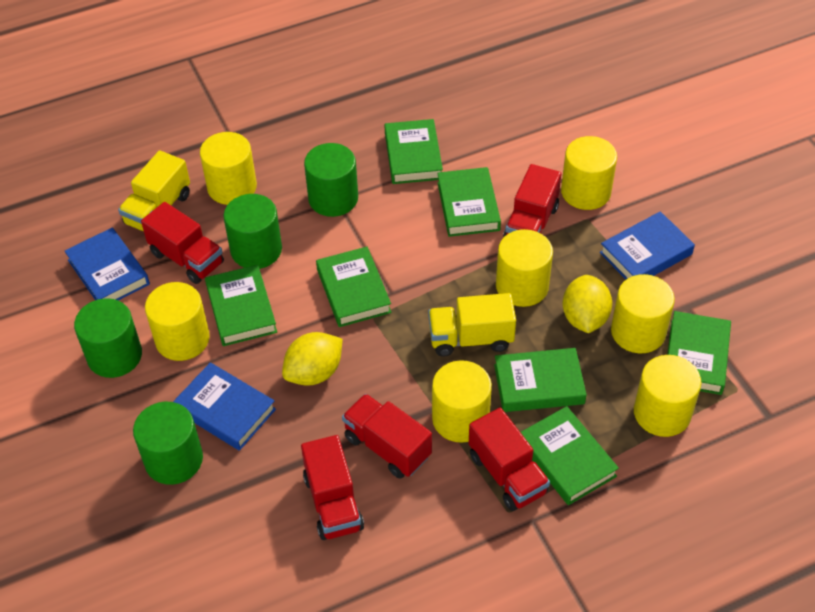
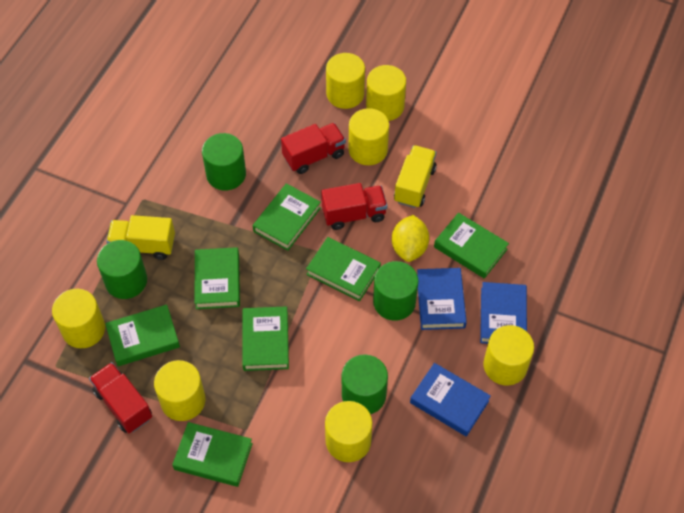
red truck: [141,202,224,284] [301,435,364,540] [342,394,432,479] [469,408,550,511] [503,164,561,238] = 5 -> [89,362,152,433] [281,123,346,174] [321,183,387,230] = 3
yellow lemon: [282,332,342,386] [562,275,612,333] = 2 -> [392,215,429,262] = 1

